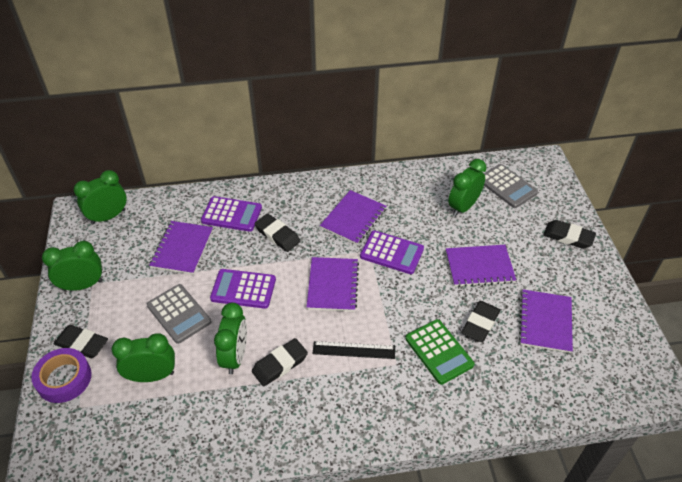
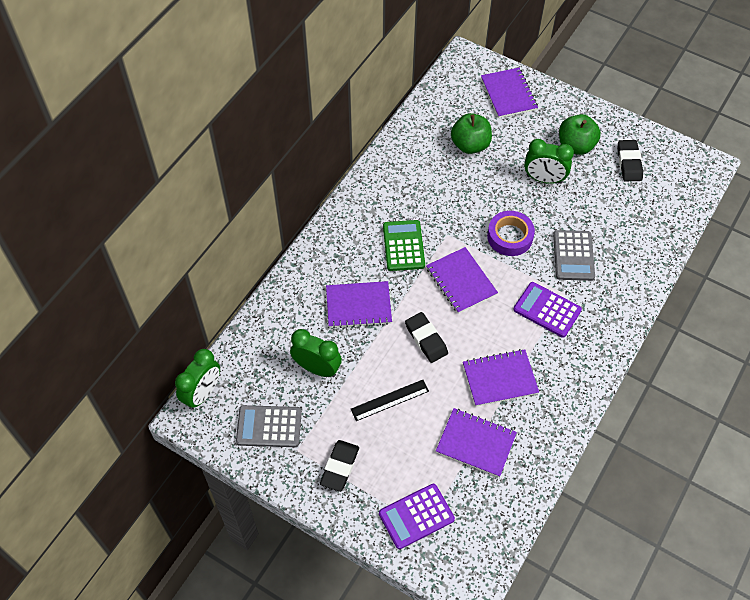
black eraser: [54,325,108,358] [252,338,308,387] [254,213,301,252] [462,301,500,342] [543,220,596,249] = 5 -> [320,440,359,492] [405,312,448,363] [617,140,643,181] = 3
green apple: none = 0 -> [451,113,492,154] [559,114,601,155] = 2
green clock: [42,241,103,291] [74,170,127,224] [112,333,175,382] [214,303,247,374] [448,159,486,217] = 5 -> [175,349,220,409] [290,329,342,377] [524,139,574,184] = 3
purple calculator: [201,196,262,232] [210,269,276,309] [360,230,424,274] = 3 -> [379,484,455,549] [513,282,582,338] = 2

